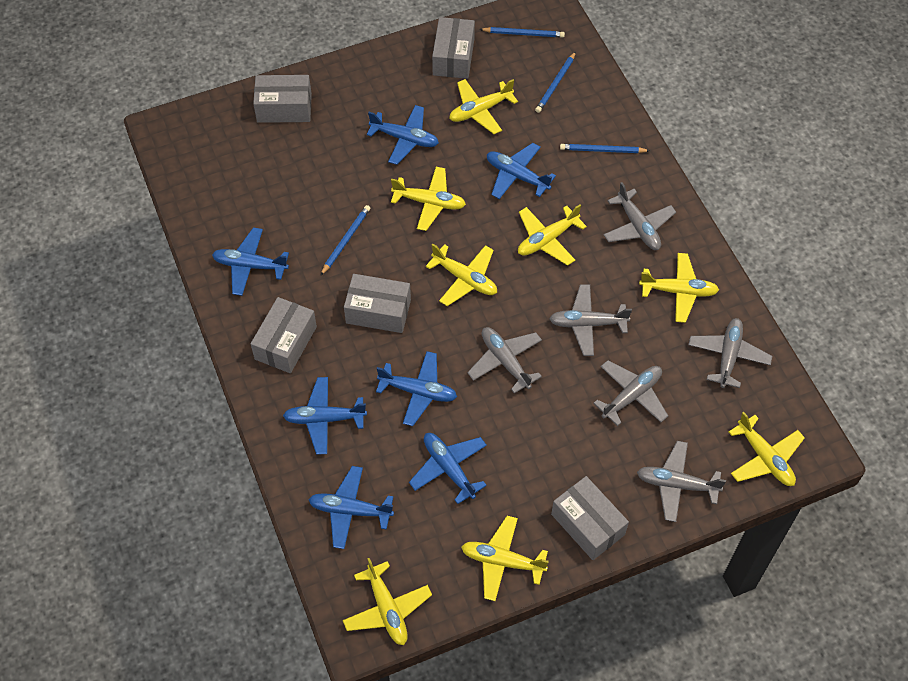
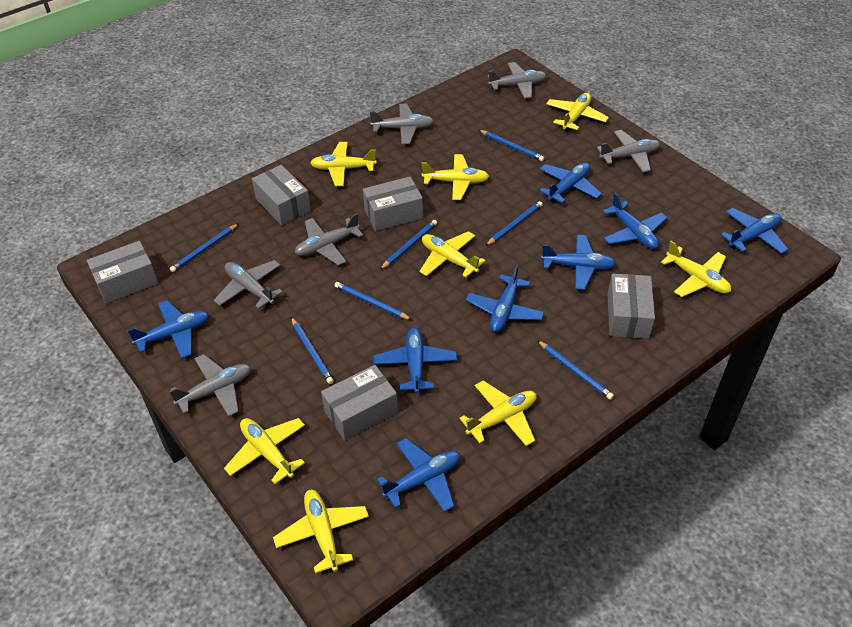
blue pencil: [320,205,370,276] [480,27,565,38] [535,52,576,113] [560,144,650,153] = 4 -> [170,224,238,272] [291,317,334,384] [334,282,412,320] [380,220,437,270] [479,130,544,161] [485,201,543,246] [537,340,614,400] = 7
blue plane: [212,228,289,296] [283,377,367,455] [309,466,394,549] [367,105,439,165] [376,351,457,426] [409,433,487,504] [487,143,556,199] = 7 -> [127,300,209,359] [374,328,457,394] [377,438,460,512] [466,265,545,332] [539,163,602,203] [541,235,616,290] [603,193,667,249] [721,208,789,254] = 8

